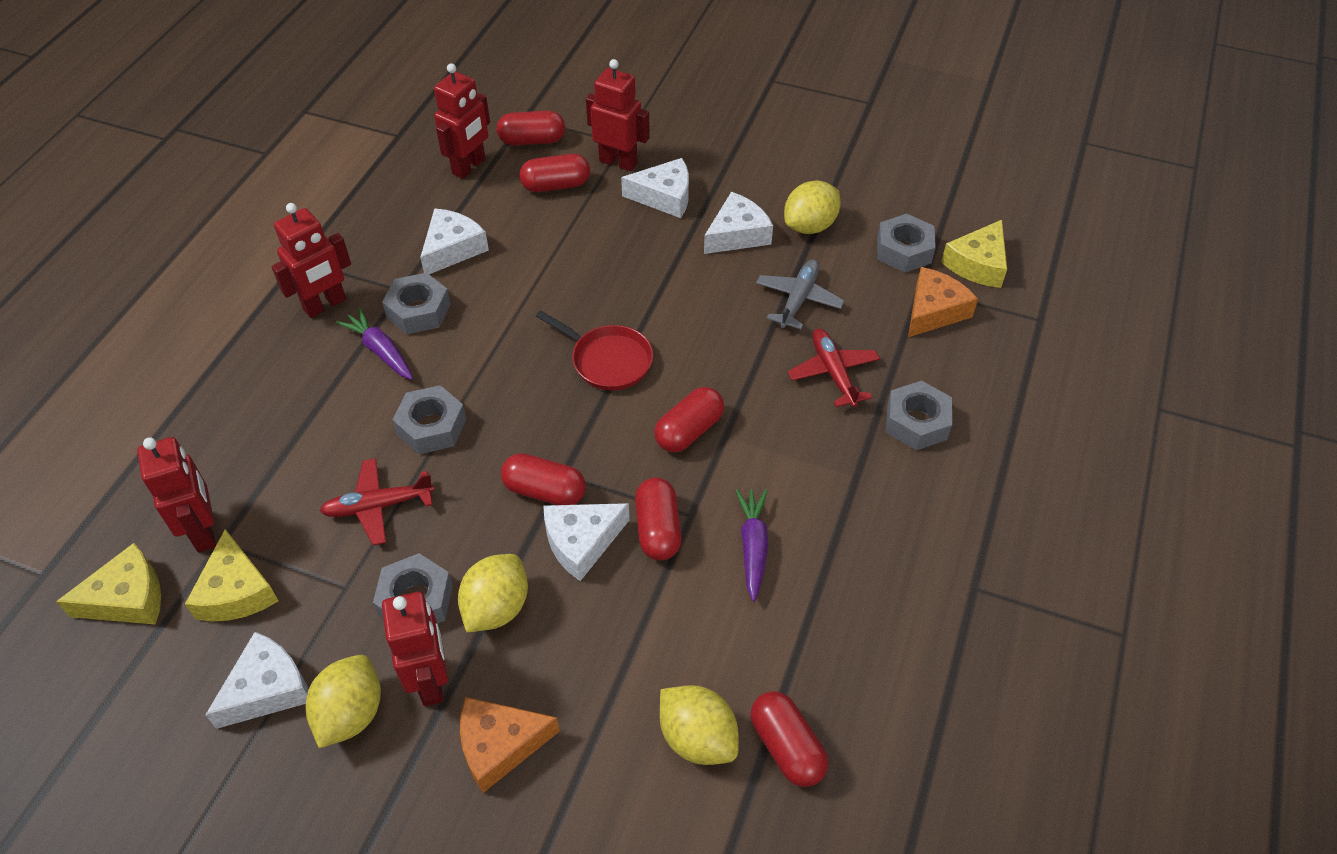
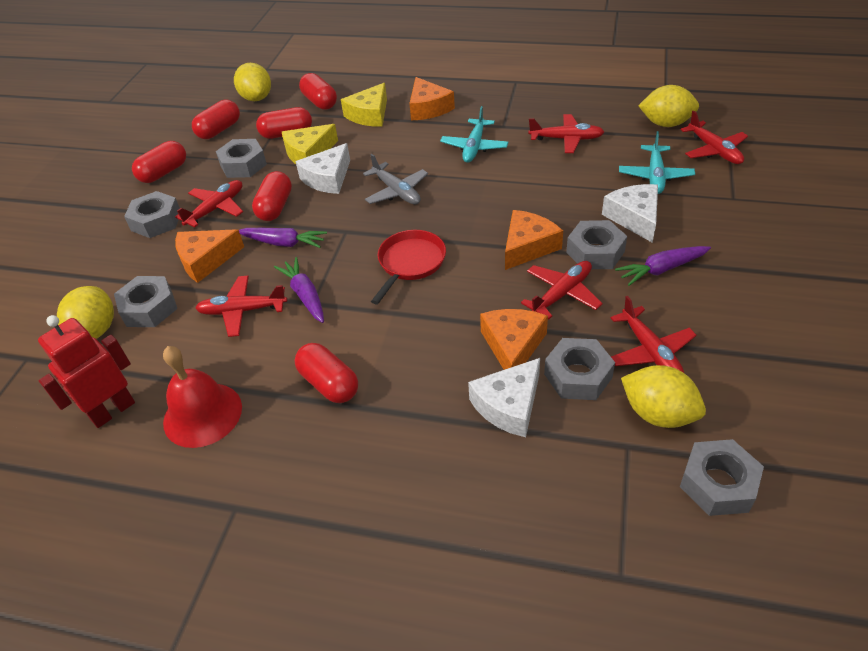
grey nut: [373,553,453,624] [382,273,451,334] [392,385,466,454] [877,214,936,273] [886,381,952,450] = 5 -> [114,276,177,327] [124,191,180,238] [216,139,267,178] [544,338,615,400] [566,220,627,269] [680,439,764,516] = 6
orange cheese: [460,697,560,793] [908,267,978,337] = 2 -> [175,229,244,283] [409,77,455,121] [480,309,548,370] [505,210,563,270] = 4
purple carrot: [336,308,413,380] [735,489,768,602] = 2 -> [239,228,327,248] [274,257,324,323] [615,246,711,286] = 3
red bell: none = 0 -> [163,346,242,448] = 1
red plane: [320,458,435,545] [788,329,880,407] = 2 -> [175,180,243,227] [195,276,287,337] [521,261,603,320] [528,114,604,153] [610,296,696,373] [681,110,748,164] = 6
red robot: [137,437,216,553] [271,203,351,318] [382,592,448,706] [434,63,490,179] [586,59,650,171] = 5 -> [38,315,135,428] = 1
turquoise plane: none = 0 -> [440,106,508,163] [619,131,695,194] = 2
white cheese: [205,632,309,729] [420,208,489,274] [543,503,630,581] [621,158,689,218] [704,192,773,254] = 5 -> [295,143,350,194] [468,358,540,437] [602,184,658,243] = 3
yellow cheese: [56,543,161,625] [185,529,278,621] [941,220,1007,288] = 3 -> [282,124,338,164] [341,83,387,127] = 2

